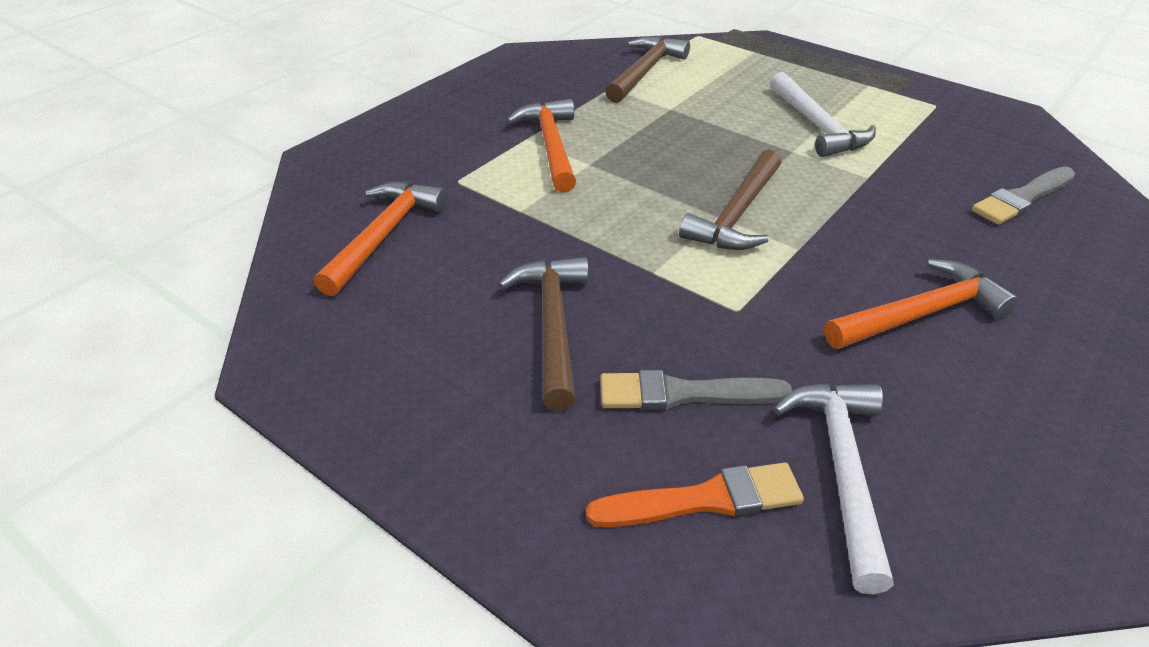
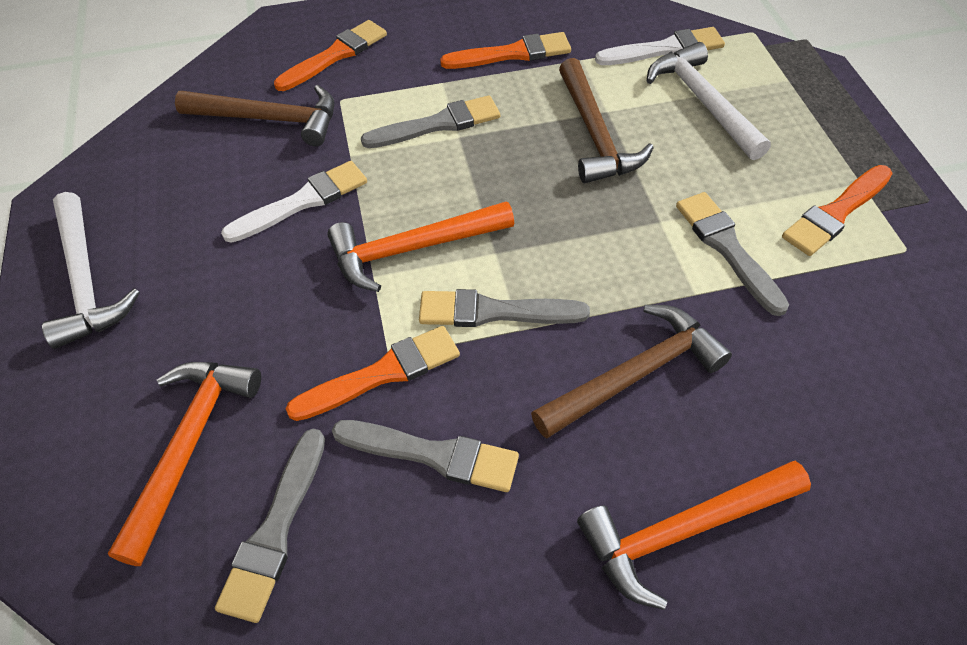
grey brush: [600,370,792,410] [972,166,1075,225] = 2 -> [215,429,325,623] [332,420,519,492] [361,95,500,148] [419,289,590,327] [676,192,789,316] = 5
orange brush: [586,462,804,527] = 1 -> [274,20,387,91] [286,326,460,421] [440,32,571,69] [782,165,893,256] = 4
white brush: none = 0 -> [221,161,367,243] [595,27,725,65] = 2

